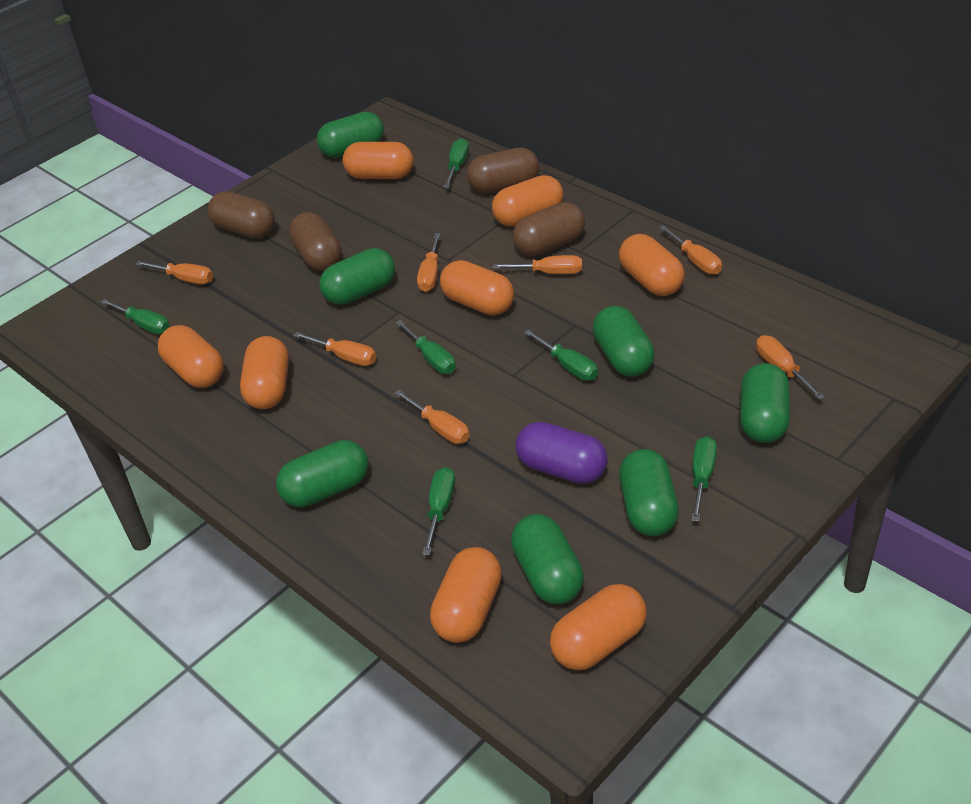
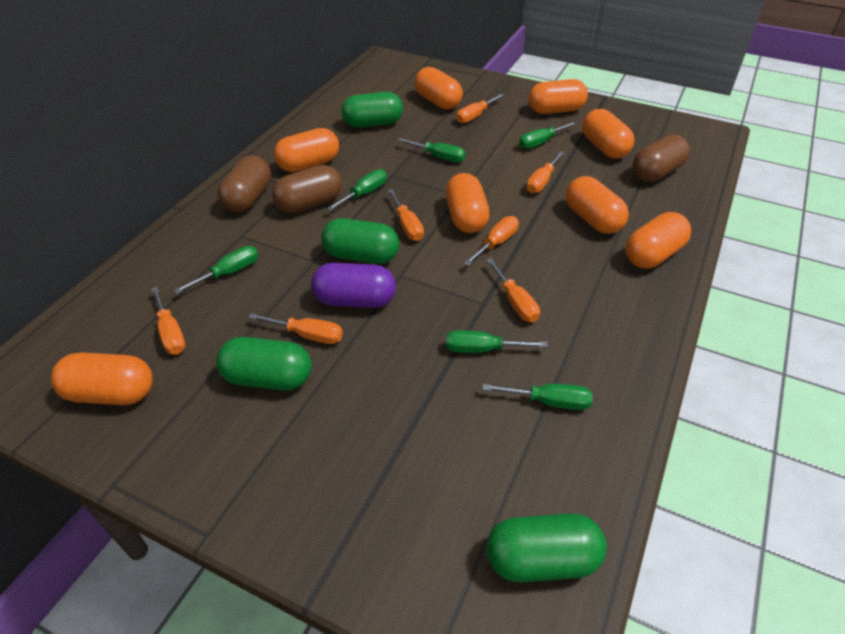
brown capsule: [208,191,275,238] [289,212,342,271] [467,147,539,193] [513,202,585,256] = 4 -> [218,156,271,212] [272,165,342,213] [633,134,690,182] = 3
green capsule: [276,440,368,507] [317,112,384,158] [320,248,395,305] [511,514,584,604] [592,306,655,377] [619,449,679,536] [740,363,790,443] = 7 -> [216,337,312,391] [321,218,399,264] [342,92,403,128] [487,513,607,583] = 4

